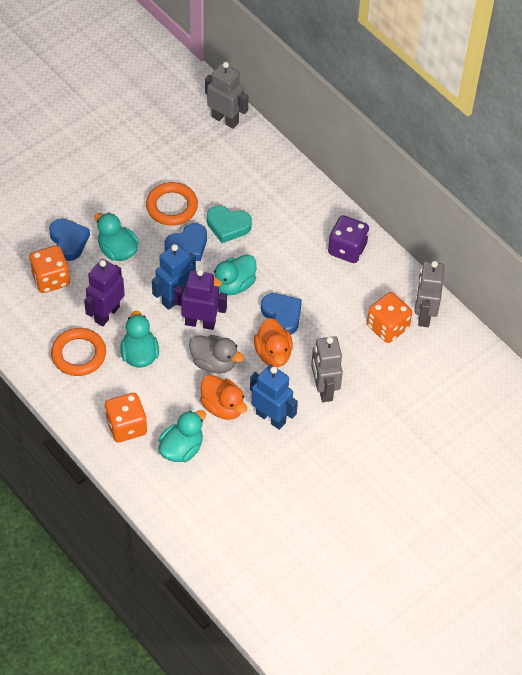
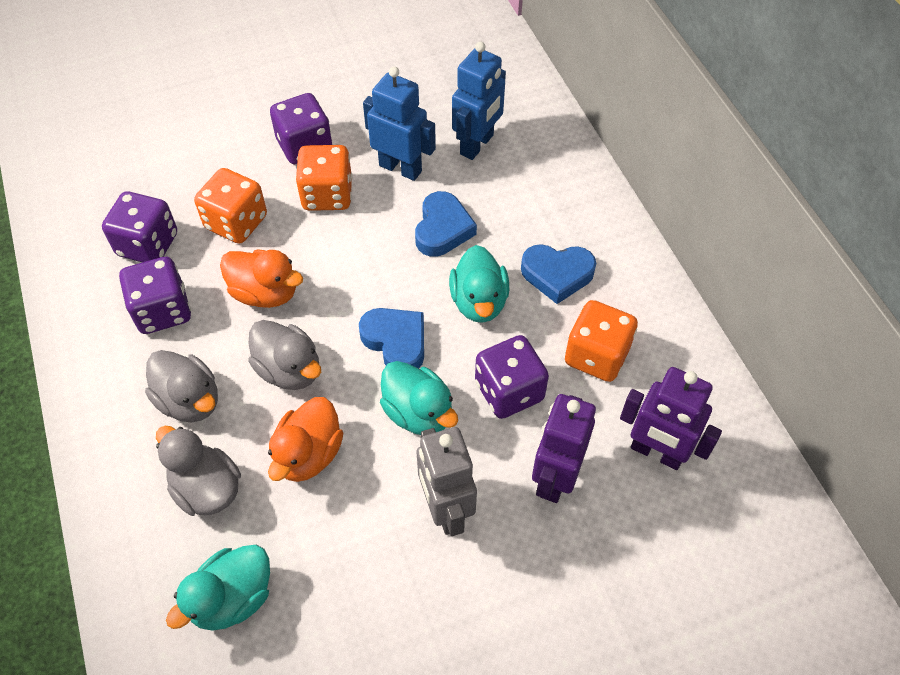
grey duck: [189,335,244,373] = 1 -> [145,350,218,422] [156,426,241,516] [248,320,321,390] = 3
grey robot: [205,62,249,129] [311,336,343,402] [414,261,445,327] = 3 -> [417,427,477,536] = 1
orange ring: [51,328,106,376] [146,182,198,226] = 2 -> none = 0
purple dice: [328,215,369,263] = 1 -> [102,191,177,262] [119,257,191,334] [270,93,332,164] [475,335,549,419] = 4
turquoise duck: [94,212,139,261] [121,311,159,367] [158,410,206,462] [214,254,256,295] = 4 -> [166,545,270,630] [380,361,458,435] [449,245,509,323] = 3
turquoise heart: [207,205,252,243] = 1 -> none = 0

